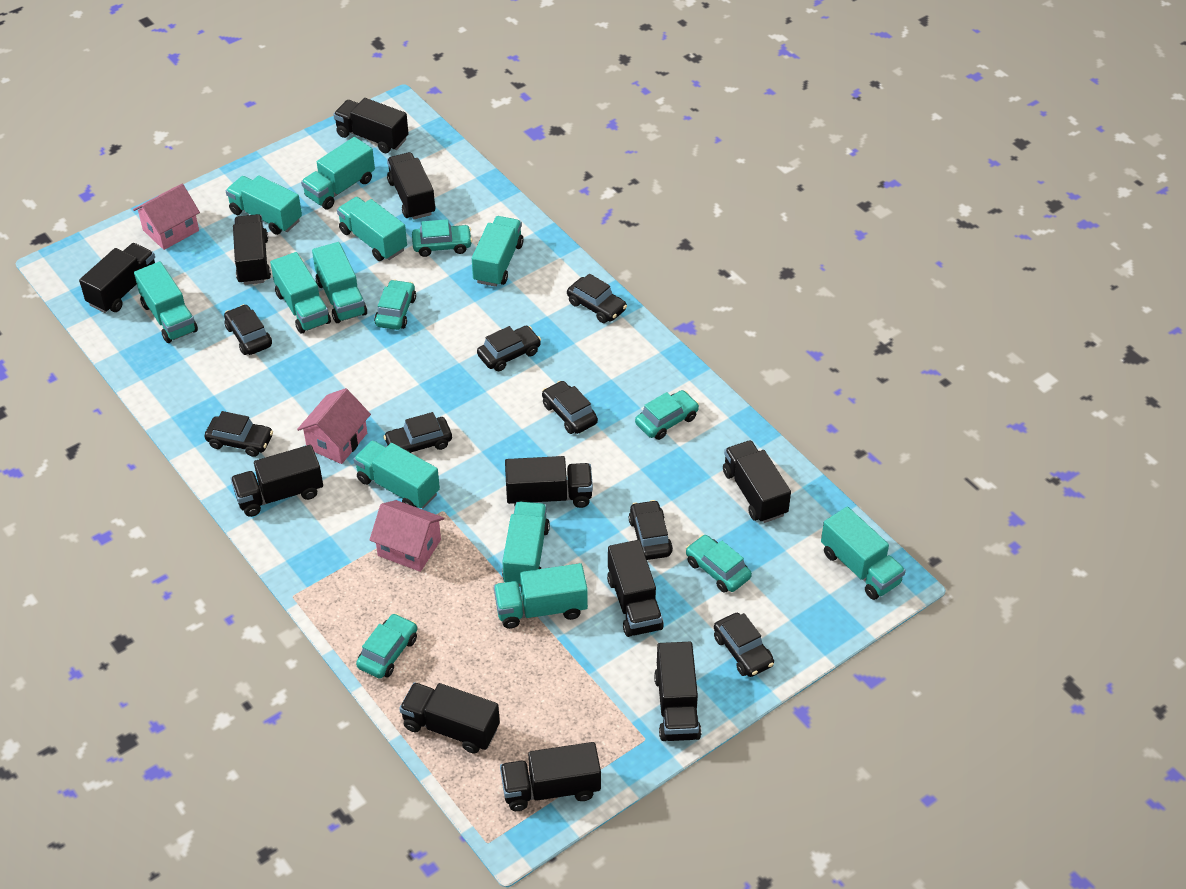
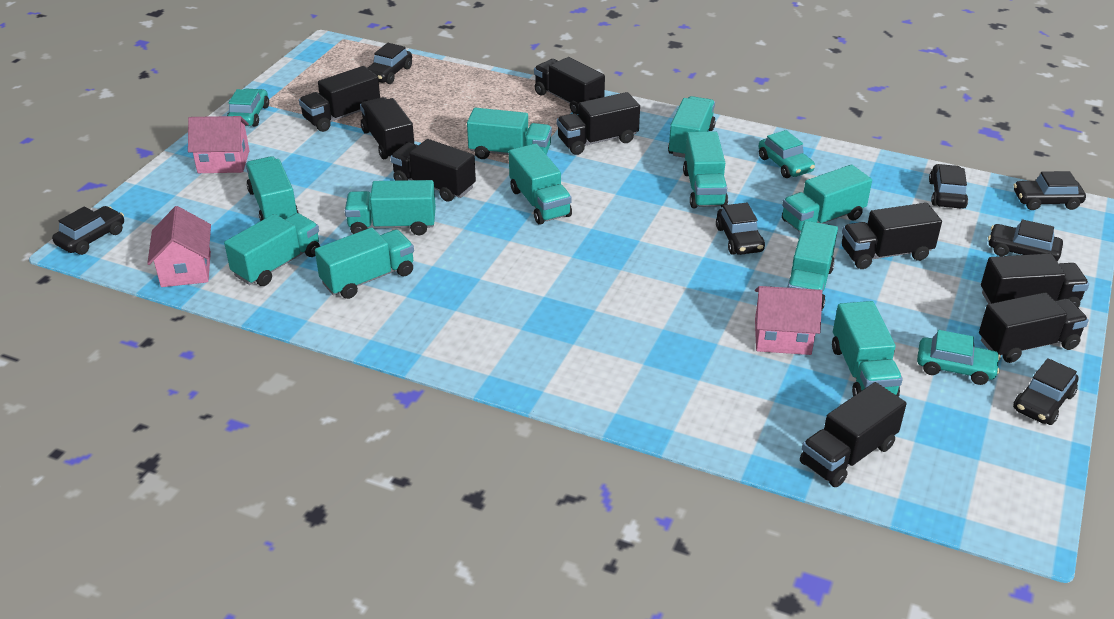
black car: [205,411,273,457] [224,304,272,355] [383,412,452,453] [477,326,541,371] [542,381,598,434] [567,274,627,323] [629,500,673,560] [714,613,774,677] = 8 -> [52,206,124,255] [368,43,412,84] [716,203,765,255] [929,164,968,208] [988,219,1063,261] [1013,358,1078,425] [1014,171,1086,210] = 7
black truck: [79,243,155,313] [231,445,323,517] [233,214,271,285] [333,98,409,153] [387,152,435,220] [399,682,500,753] [500,742,601,811] [505,456,593,508] [607,540,664,637] [654,642,701,741] [723,440,791,523] = 11 -> [299,66,380,132] [360,97,414,159] [390,139,476,202] [534,57,605,114] [557,92,640,155] [800,382,906,487] [842,203,942,269] [979,292,1089,363] [981,253,1089,308] = 9
turquoise car: [356,613,417,679] [374,280,416,330] [412,219,472,257] [635,390,699,440] [686,535,752,593] = 5 -> [227,89,269,127] [758,130,815,178] [917,330,1001,385] = 3

